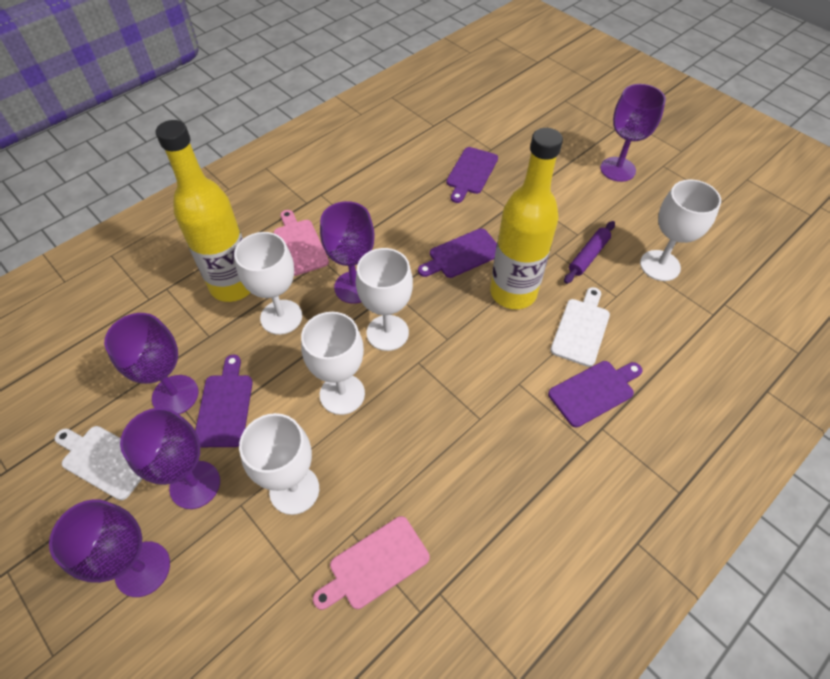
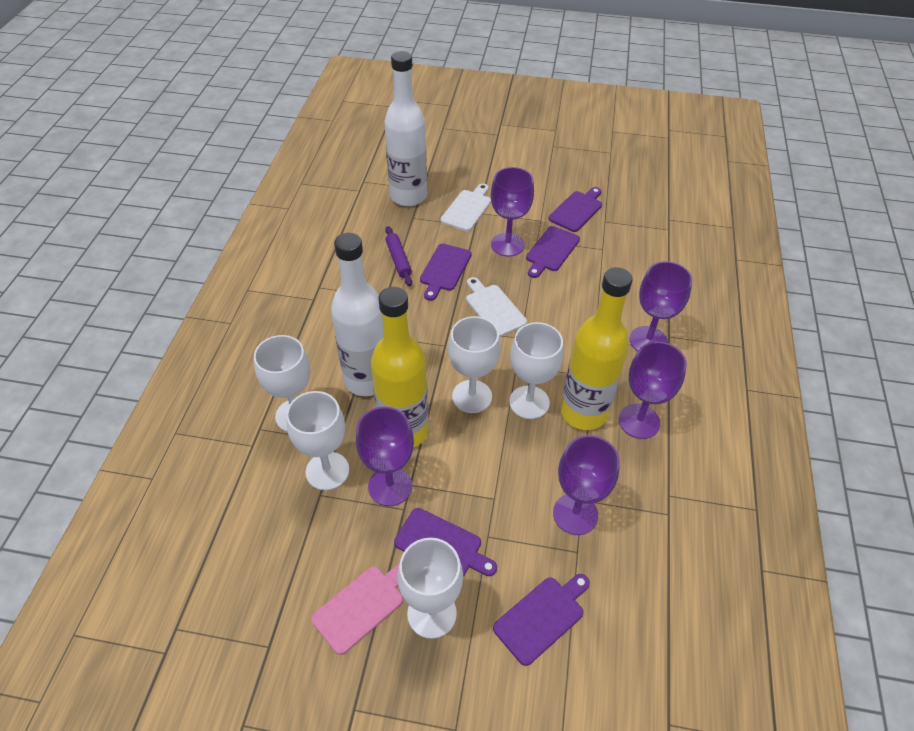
pink cutting board: [274,210,329,276] [313,516,430,610] = 2 -> [311,564,403,655] = 1
purple cutting board: [195,355,253,447] [418,228,497,278] [446,147,498,203] [548,361,642,427] = 4 -> [394,508,497,577] [420,244,471,301] [493,574,590,666] [526,226,580,278] [548,187,602,232] = 5
white bottle: none = 0 -> [331,233,383,396] [385,51,427,206] = 2

